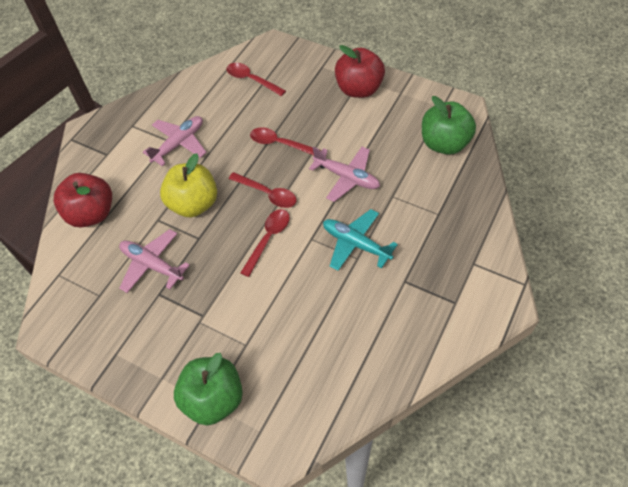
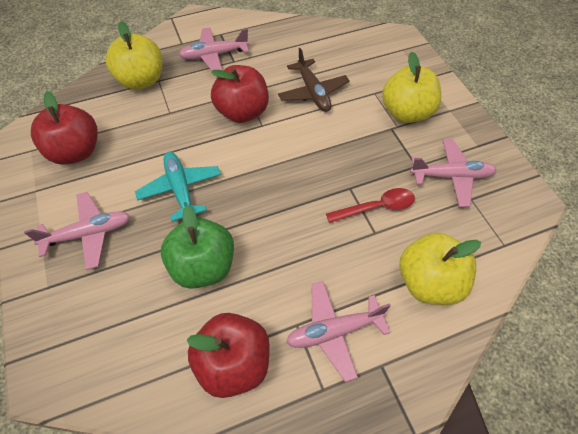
brown plane: none = 0 -> [278,48,350,112] = 1
green apple: [174,353,243,425] [422,96,476,155] = 2 -> [161,206,234,288] = 1
pink plane: [119,229,190,293] [143,116,207,166] [309,147,380,202] = 3 -> [24,192,130,270] [179,27,249,71] [286,281,391,382] [410,139,496,207] = 4
red apple: [54,173,112,227] [335,45,385,98] = 2 -> [31,91,98,165] [187,313,270,398] [211,65,269,123] = 3
red spoon: [227,63,286,96] [229,172,297,208] [240,209,290,277] [250,127,321,155] = 4 -> [326,188,415,223] = 1
yellow apple: [160,153,217,218] = 1 -> [106,21,162,90] [382,52,441,123] [400,233,481,305] = 3

